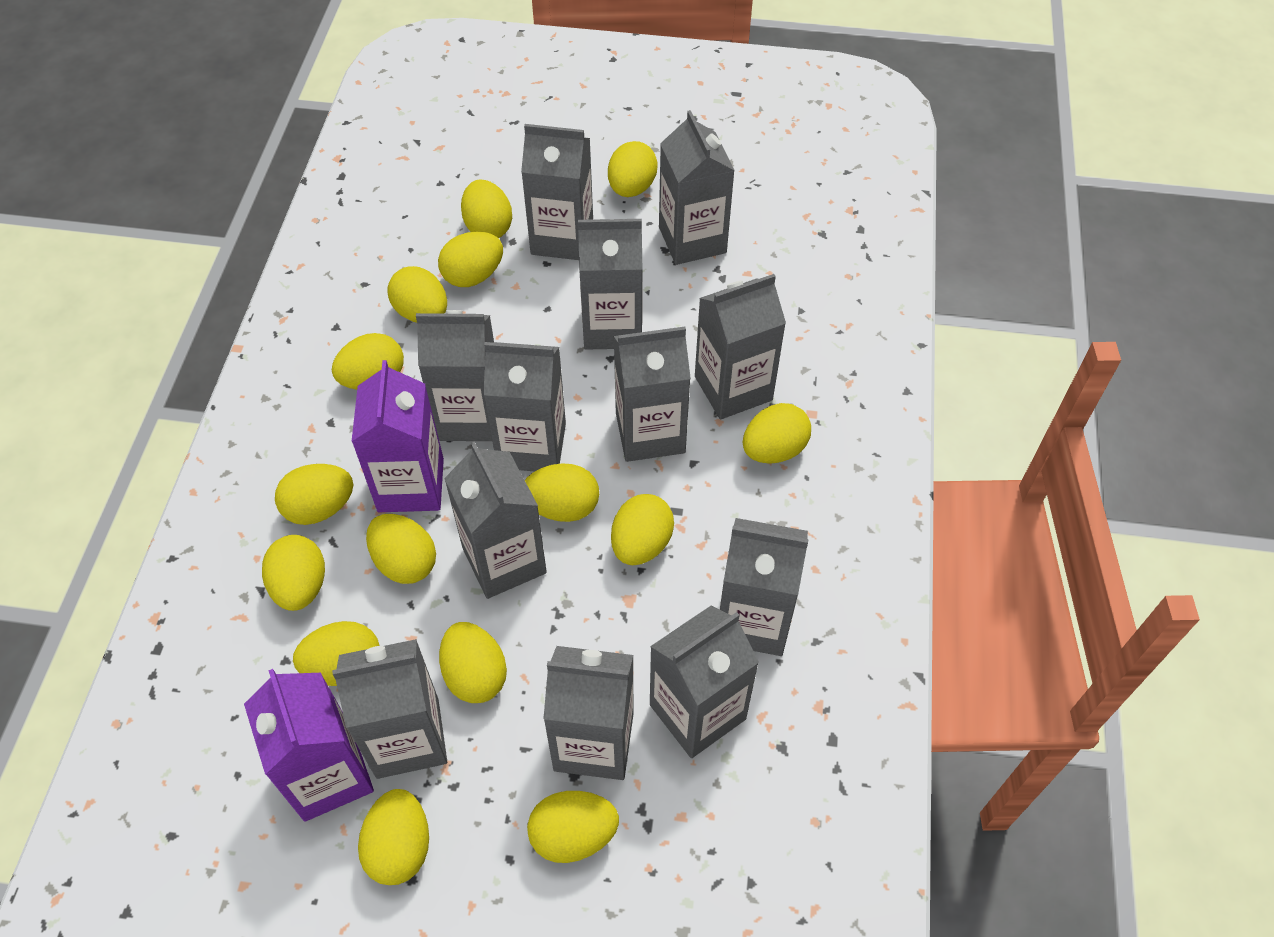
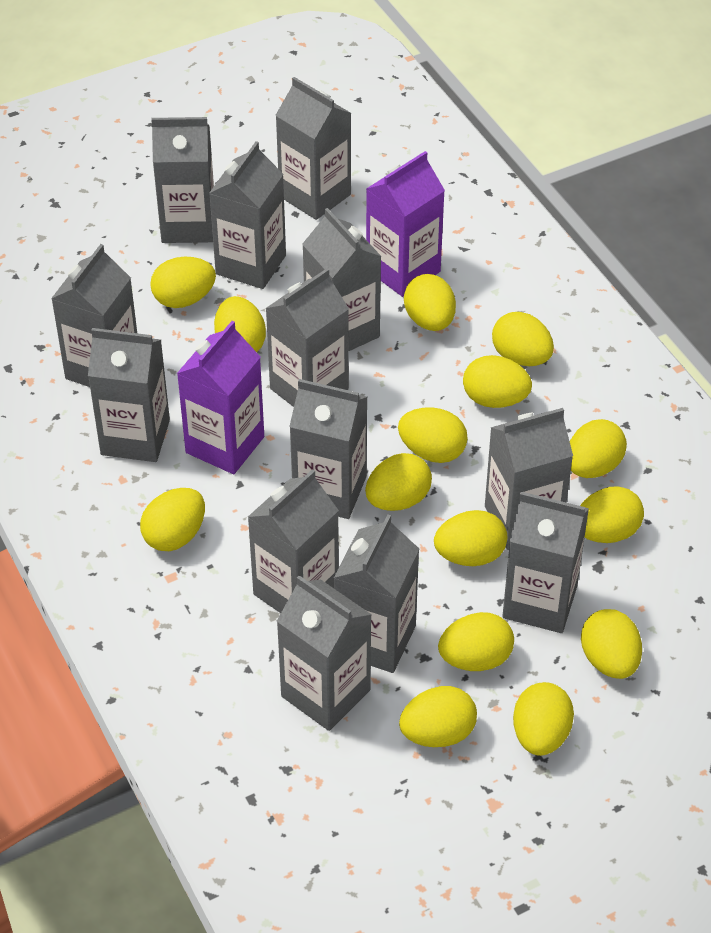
grey carton: [332,639,447,779] [416,310,494,441] [444,441,547,599] [483,342,566,471] [521,124,593,260] [543,646,634,780] [578,219,643,350] [614,327,691,462] [650,605,759,758] [659,110,735,265] [695,274,786,419] [720,518,809,656] = 12 -> [51,244,137,387] [88,328,170,462] [151,117,214,243] [209,141,286,289] [248,469,339,613] [265,268,349,407] [275,77,351,220] [277,575,372,731] [289,379,367,519] [302,208,382,351] [334,515,419,673] [485,408,573,550] [502,492,589,633] = 13

